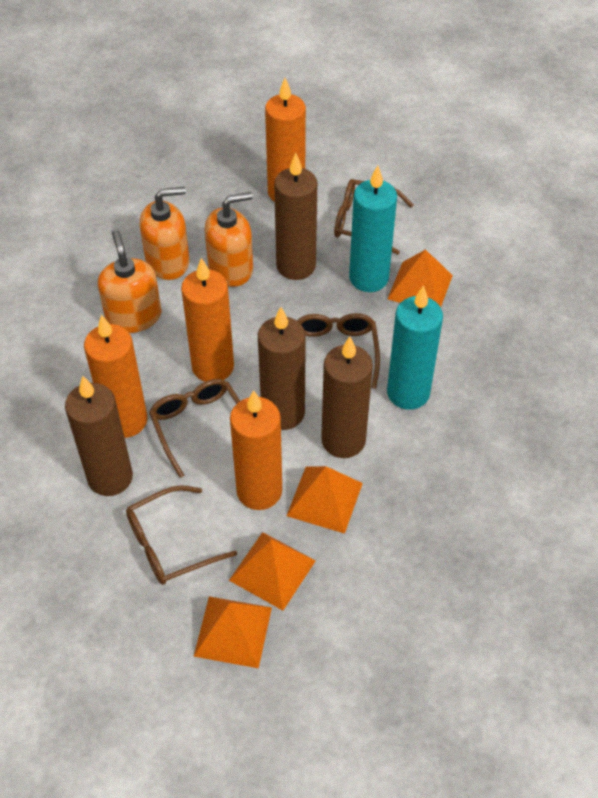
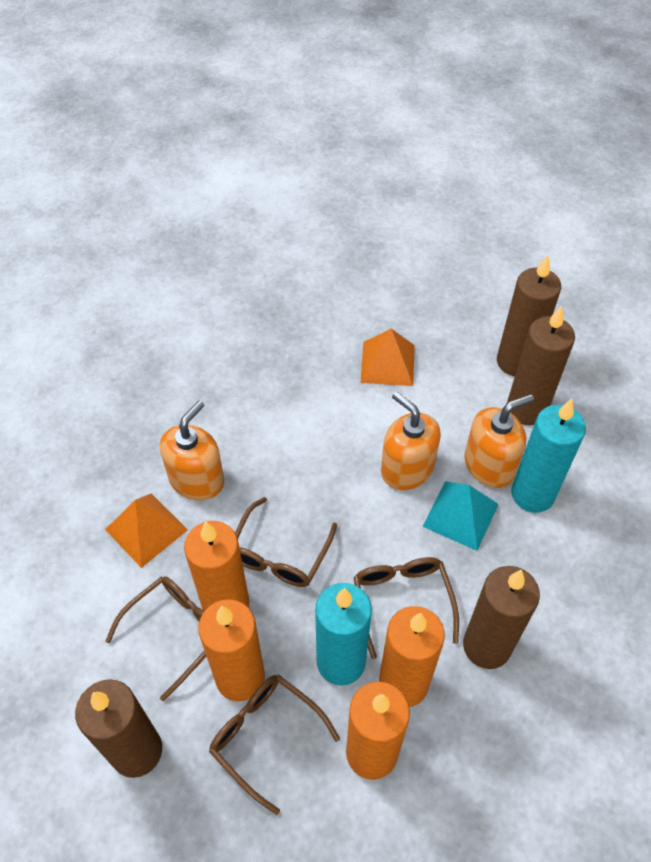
orange pyramid: [194,596,272,668] [229,532,316,611] [286,466,363,534] [387,249,453,307] = 4 -> [105,493,188,568] [360,329,415,386] = 2
turquoise pyramid: none = 0 -> [422,481,499,551] = 1

